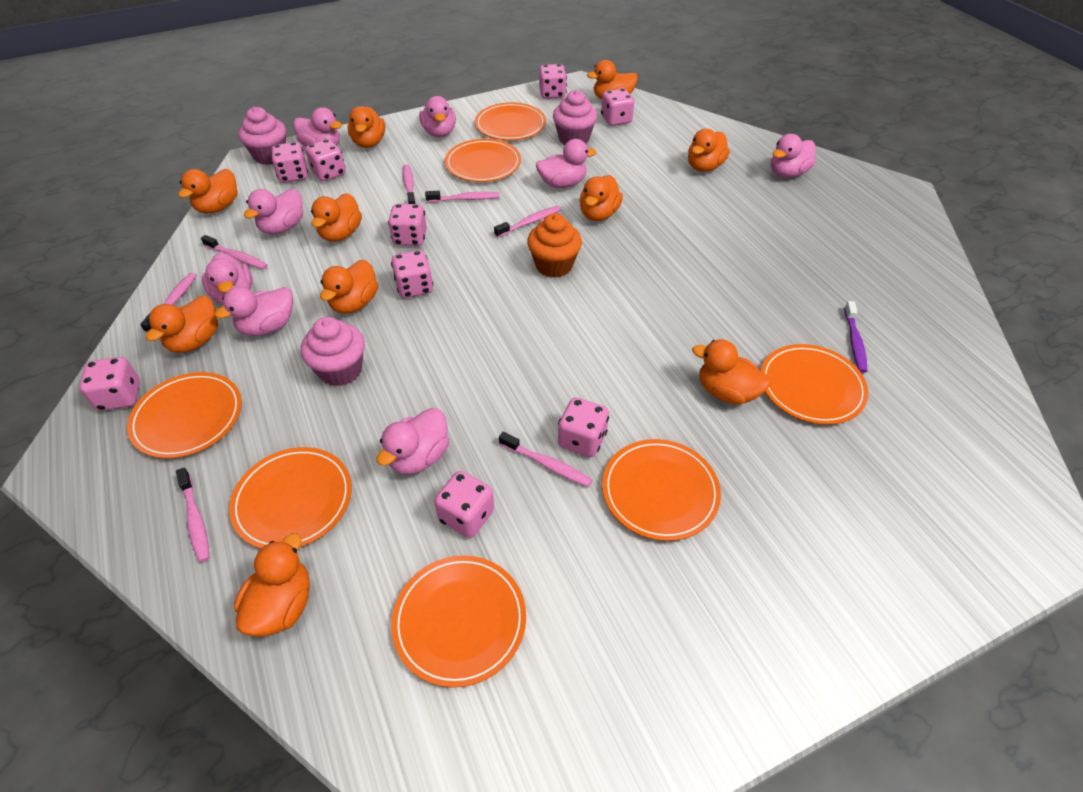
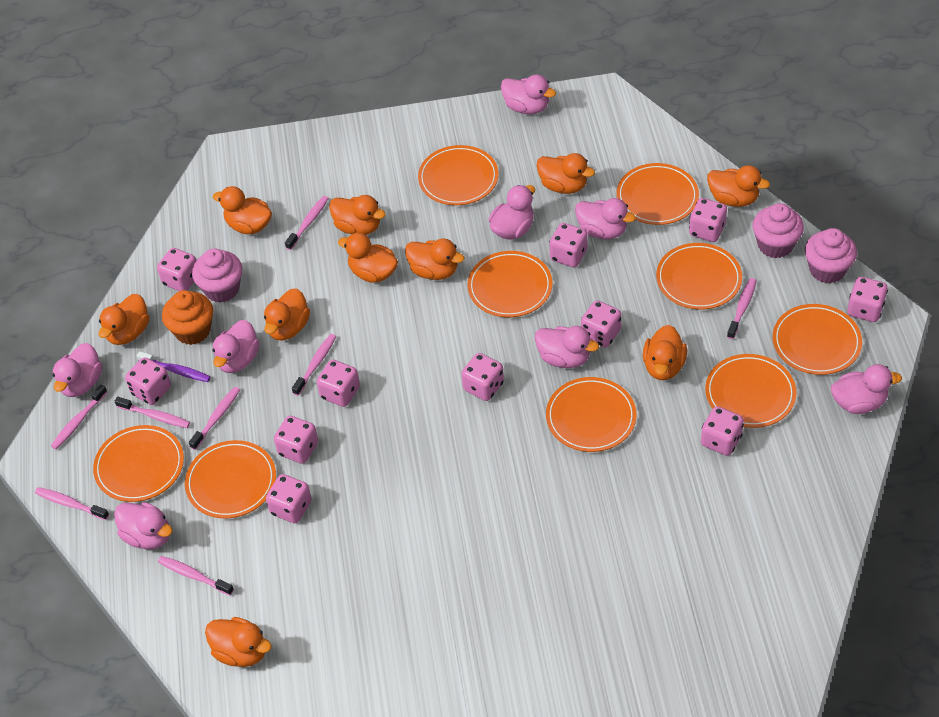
orange plate: [127,372,242,459] [229,447,352,549] [391,555,526,688] [445,139,521,182] [475,102,546,140] [602,439,721,541] [761,344,869,425] = 7 -> [93,425,184,502] [185,440,276,519] [418,145,498,205] [467,251,552,317] [546,377,636,452] [617,163,699,225] [656,243,742,309] [705,354,796,428] [773,304,862,375] = 9
pink dice: [79,357,140,411] [271,142,308,183] [305,139,346,181] [388,204,427,246] [391,250,433,298] [434,471,494,538] [539,64,567,99] [558,397,609,457] [601,88,634,126] = 9 -> [125,357,171,405] [157,248,197,291] [266,474,312,523] [274,416,318,464] [317,360,360,407] [461,353,504,401] [550,223,588,267] [581,300,622,347] [689,198,727,242] [701,406,744,456] [847,277,888,322] = 11
pink toothbrush: [140,273,197,333] [176,468,210,563] [201,235,268,270] [402,164,416,204] [425,191,500,202] [494,206,561,238] [499,432,592,487] = 7 -> [35,487,109,520] [51,384,107,449] [115,397,190,428] [158,556,234,595] [189,387,240,450] [285,196,329,250] [292,334,336,396] [727,278,757,339] = 8

